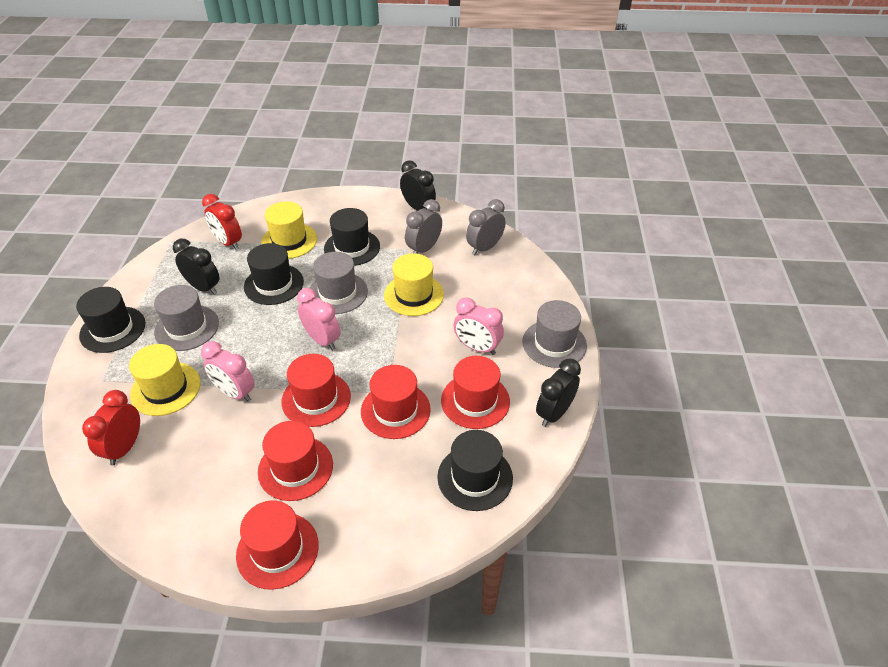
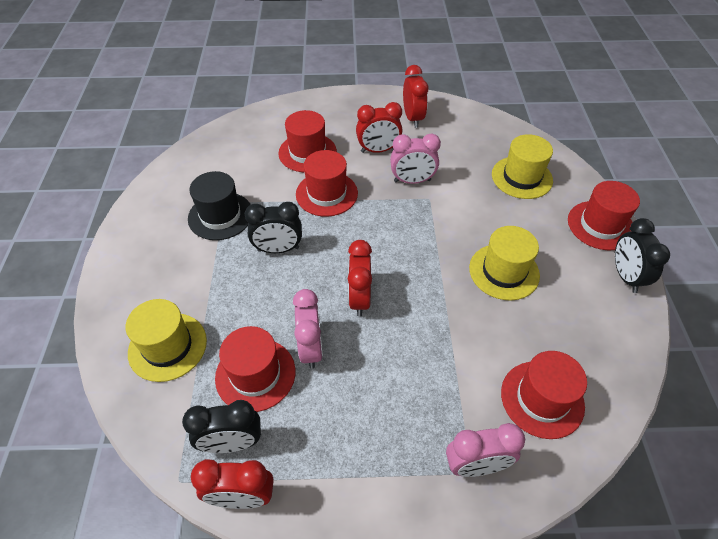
black hat: [76,287,145,353] [244,243,304,305] [324,208,380,266] [437,430,513,511] = 4 -> [188,171,251,240] = 1
grey clock: [405,199,442,254] [466,199,506,255] = 2 -> none = 0
grey hat: [154,285,219,351] [310,252,368,314] [522,300,587,368] = 3 -> none = 0
red clock: [82,390,140,465] [202,194,242,250] = 2 -> [191,459,274,509] [348,240,372,316] [356,102,402,153] [403,65,429,128] = 4

